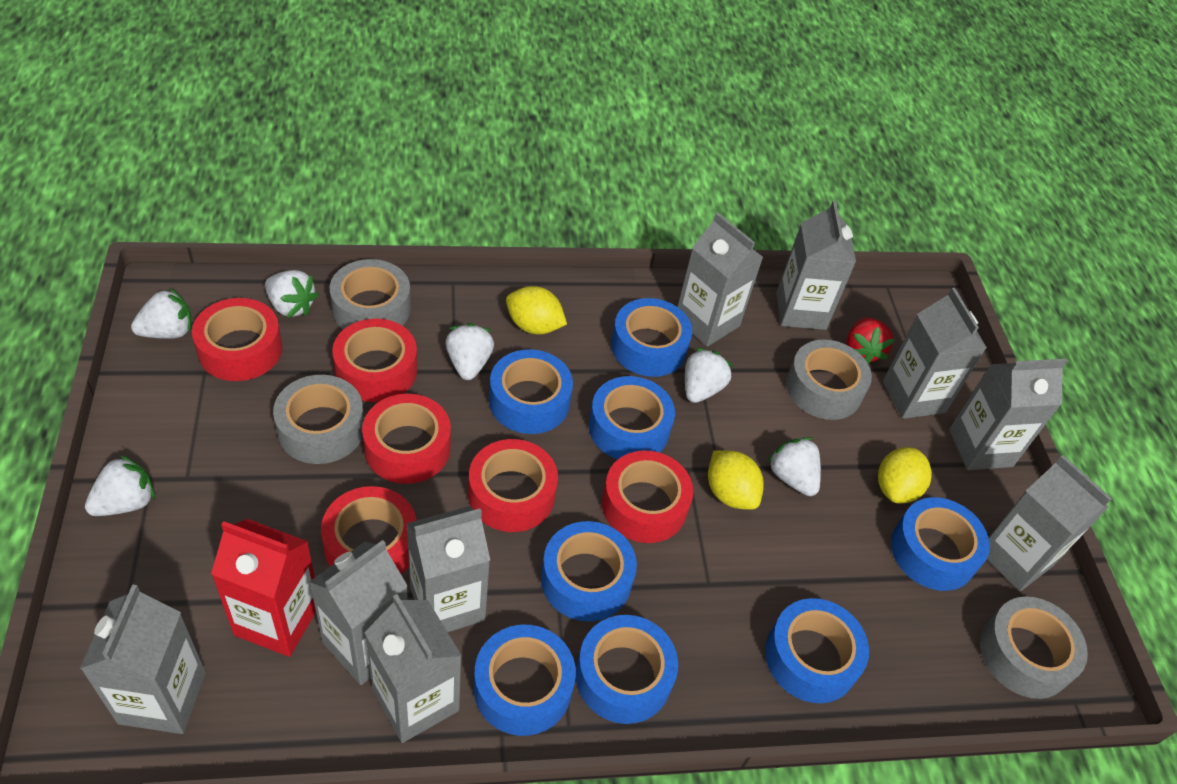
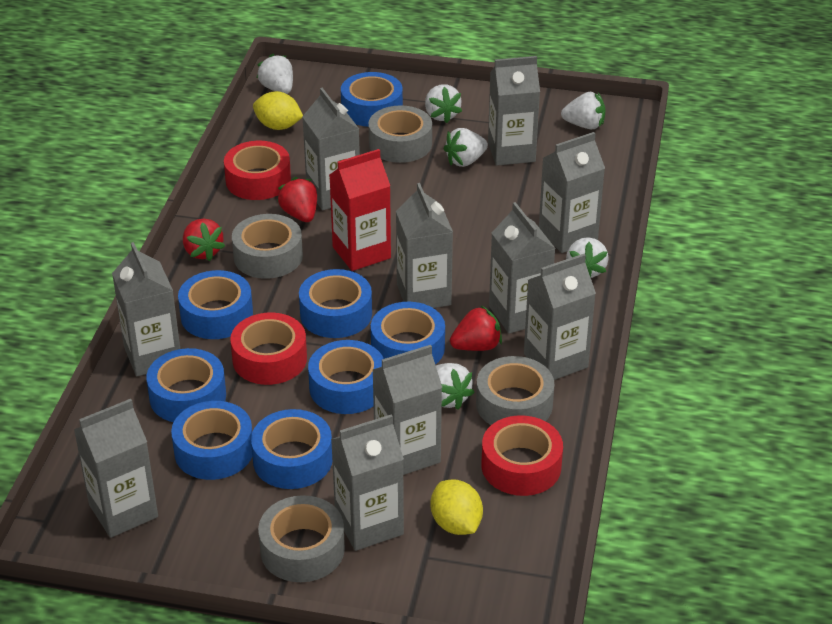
grey carton: [80,584,206,734] [309,540,408,685] [364,594,462,743] [406,506,490,632] [677,212,763,347] [776,201,856,330] [883,288,987,419] [949,359,1067,470] [987,455,1112,591] = 9 -> [74,399,158,538] [112,242,180,376] [302,88,360,210] [331,414,404,551] [373,345,442,475] [396,183,453,308] [488,56,540,166] [489,202,556,334] [524,254,596,380] [539,132,605,253] = 10
red strawberry: [846,318,895,364] = 1 -> [183,219,225,261] [277,177,317,222] [450,306,502,351] = 3
red tape: [192,298,282,381] [321,486,416,574] [332,319,417,402] [362,394,451,484] [468,439,558,532] [602,450,693,543] = 6 -> [224,141,291,200] [230,313,307,385] [481,415,563,496] = 3
yellow lemon: [506,286,567,335] [708,450,764,510] [878,447,932,503] = 3 -> [253,91,303,130] [431,480,483,535] = 2

